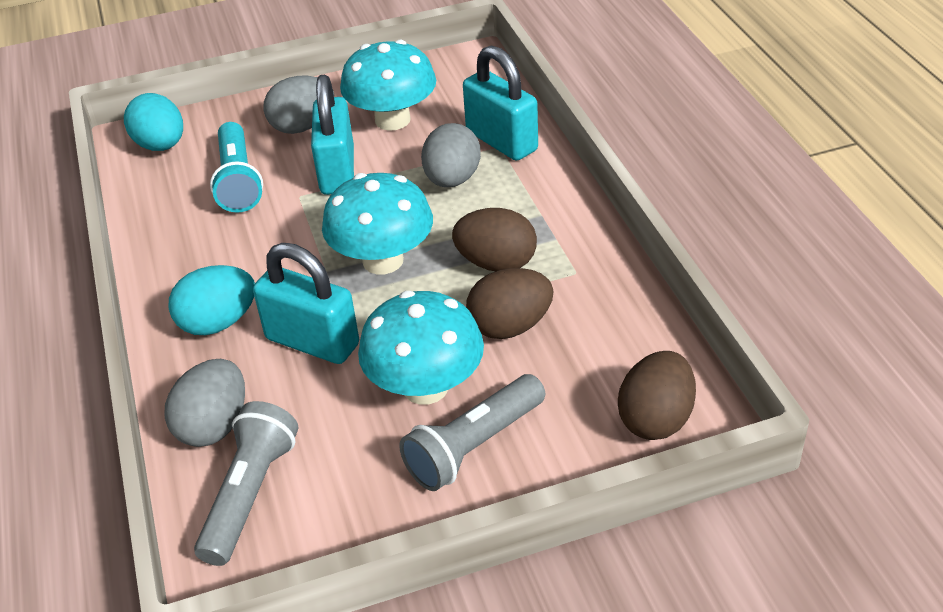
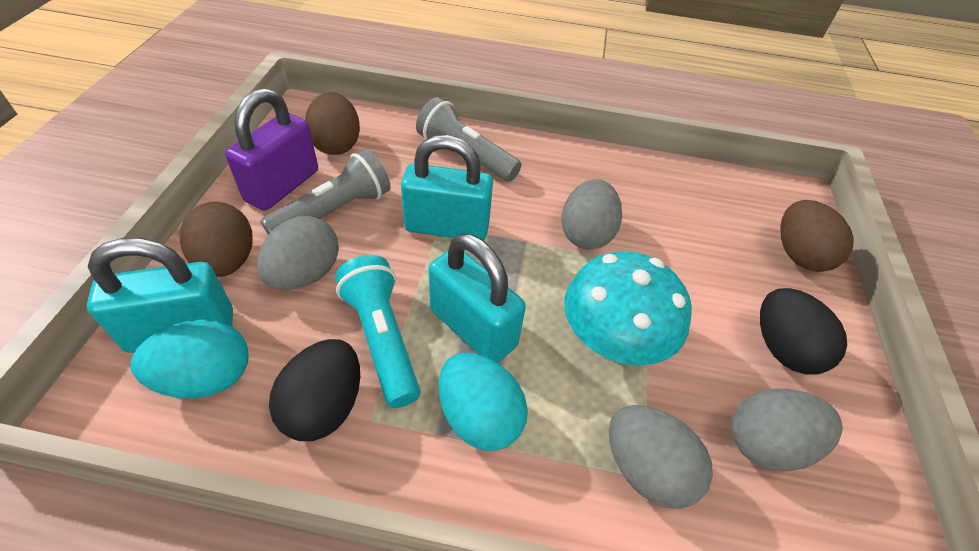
black egg: none = 0 -> [269,339,360,441] [760,288,847,375] = 2
grey egg: [164,359,245,447] [263,76,334,134] [421,123,481,187] = 3 -> [257,216,339,290] [561,179,622,250] [609,405,713,509] [731,389,843,471] = 4
purple padlock: none = 0 -> [225,88,318,211] = 1
turquoise mushroom: [322,173,433,274] [340,40,436,131] [358,291,484,405] = 3 -> [564,251,692,366] = 1

